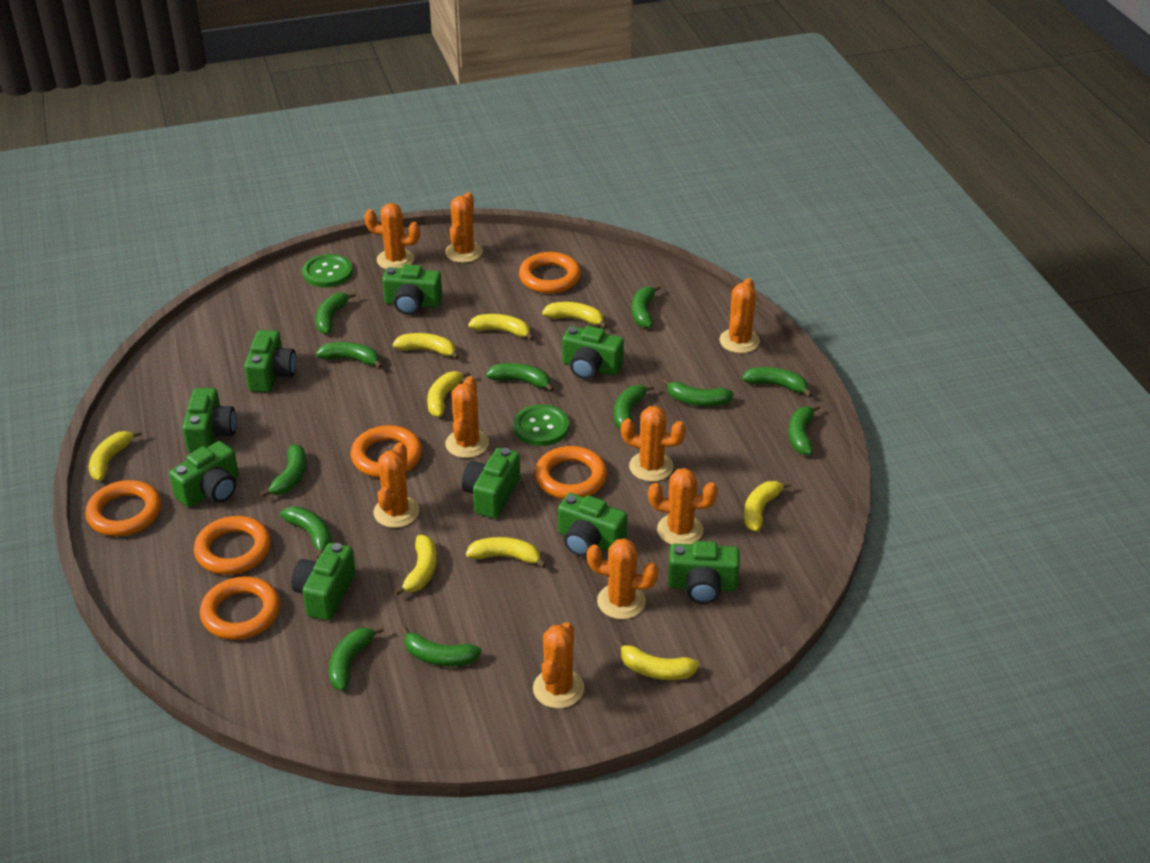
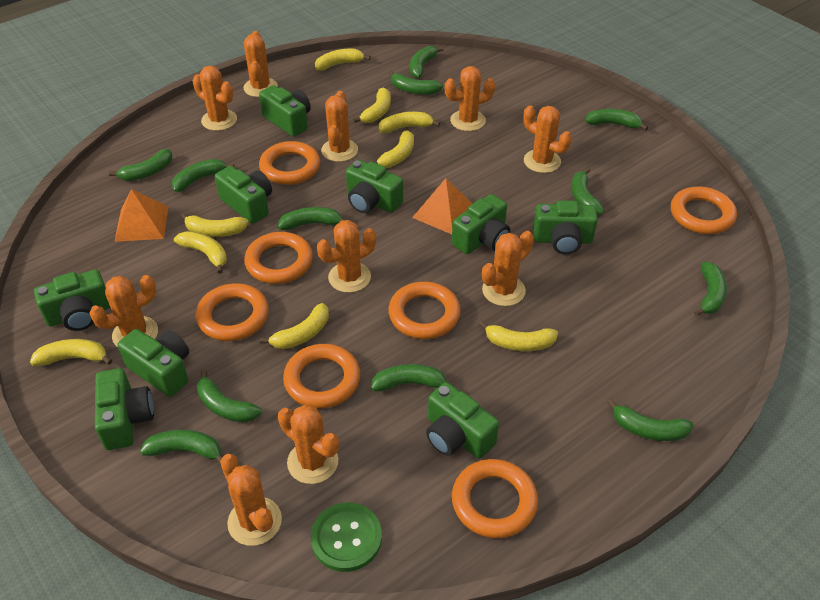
green button: [302,254,353,287] [513,404,569,446] = 2 -> [311,502,382,572] = 1
orange cactus: [364,203,420,269] [373,442,419,528] [445,192,483,263] [445,376,489,458] [533,622,584,709] [587,538,658,619] [621,406,686,482] [648,468,718,545] [719,278,760,353] = 9 -> [89,275,158,347] [193,66,237,131] [220,454,282,546] [243,31,278,97] [278,405,339,484] [317,220,376,293] [321,91,358,162] [445,66,495,131] [482,231,534,306] [523,106,572,173] = 10
orange pyramid: none = 0 -> [114,189,169,242] [412,178,472,234] = 2
orange ring: [85,480,162,536] [194,516,271,575] [200,576,280,640] [351,425,422,478] [519,252,581,294] [535,446,607,499] = 6 -> [196,283,269,341] [244,232,313,284] [259,141,320,185] [283,344,360,408] [389,282,461,339] [452,459,538,538] [671,186,737,234] = 7

